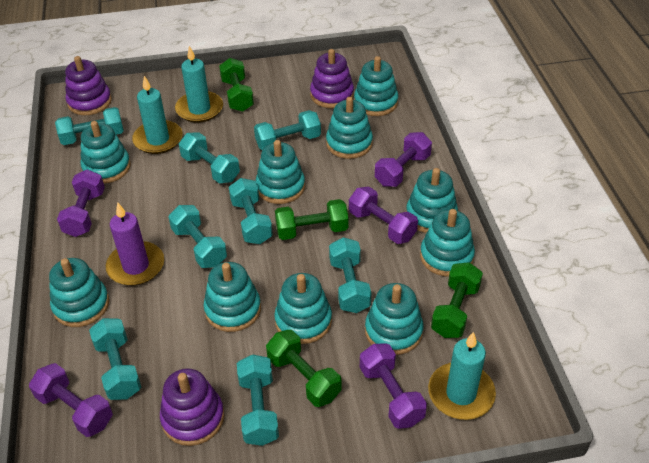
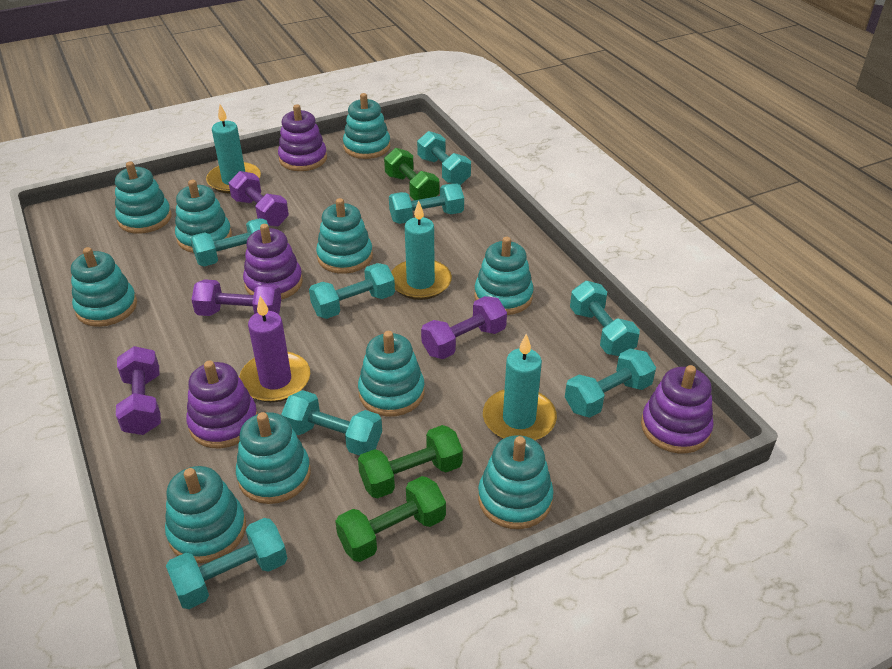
green dumbbell: [219,58,254,112] [266,330,342,407] [275,199,349,240] [431,262,483,338] = 4 -> [335,476,446,562] [358,425,463,498] [384,148,439,200] = 3
purple dumbbell: [29,363,113,437] [57,169,105,237] [349,186,418,244] [360,343,427,429] [375,132,432,187] = 5 -> [116,346,161,435] [191,279,281,316] [229,171,289,227] [421,296,507,359] = 4
purple stacking toy: [65,56,112,115] [160,368,224,446] [310,49,354,108] = 3 -> [186,360,258,448] [243,224,303,300] [278,104,327,171] [641,365,714,453] = 4

